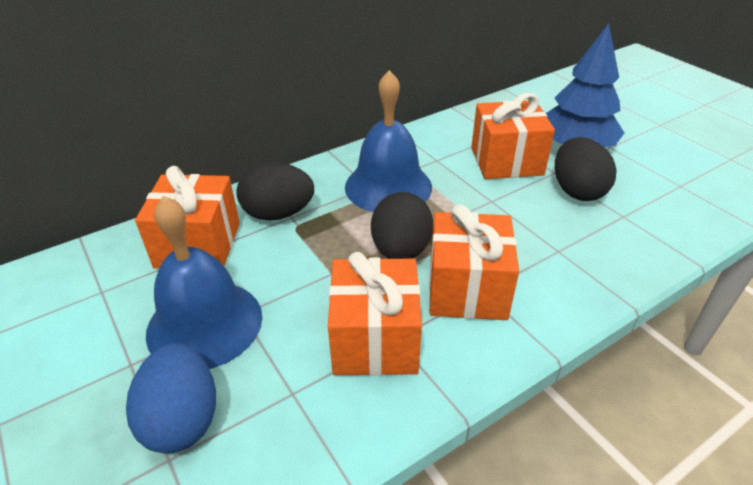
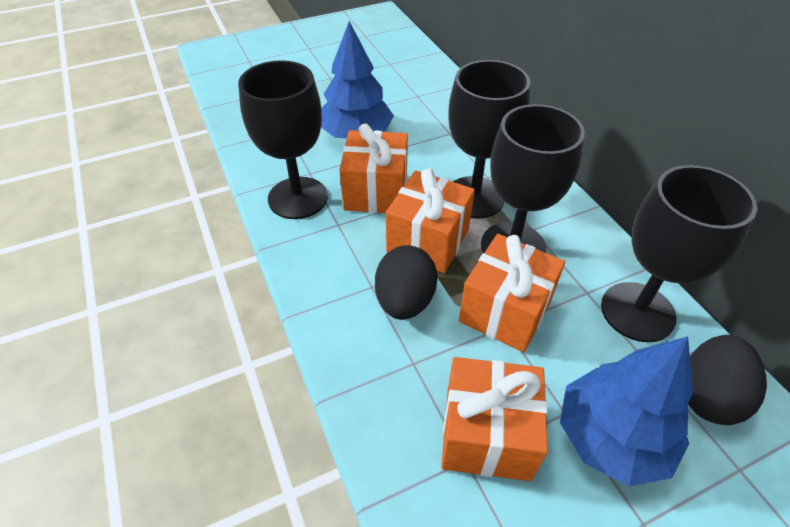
black egg: [236,162,314,220] [371,192,433,259] [555,137,617,201] = 3 -> [375,245,438,320] [688,335,767,425] = 2
black goblet: none = 0 -> [238,60,328,219] [449,60,530,219] [481,104,585,253] [601,165,757,342] = 4
blue bell: [146,196,262,369] [345,70,432,212] = 2 -> none = 0
blue egg: [126,343,216,454] = 1 -> none = 0
blue tree: [546,23,624,147] = 1 -> [321,21,394,139] [560,336,693,486] = 2

